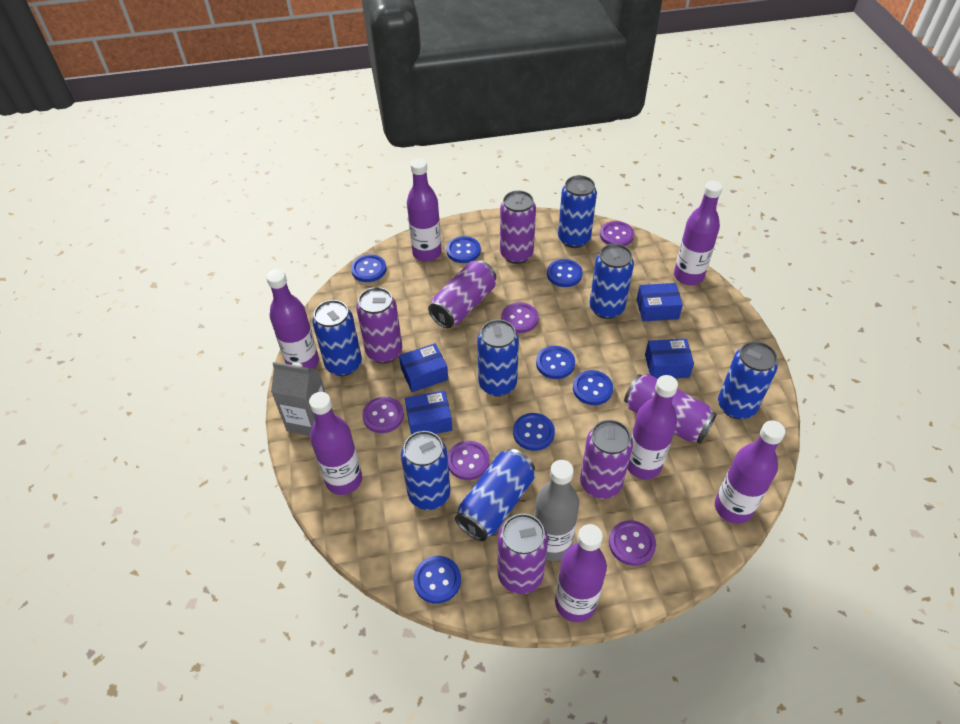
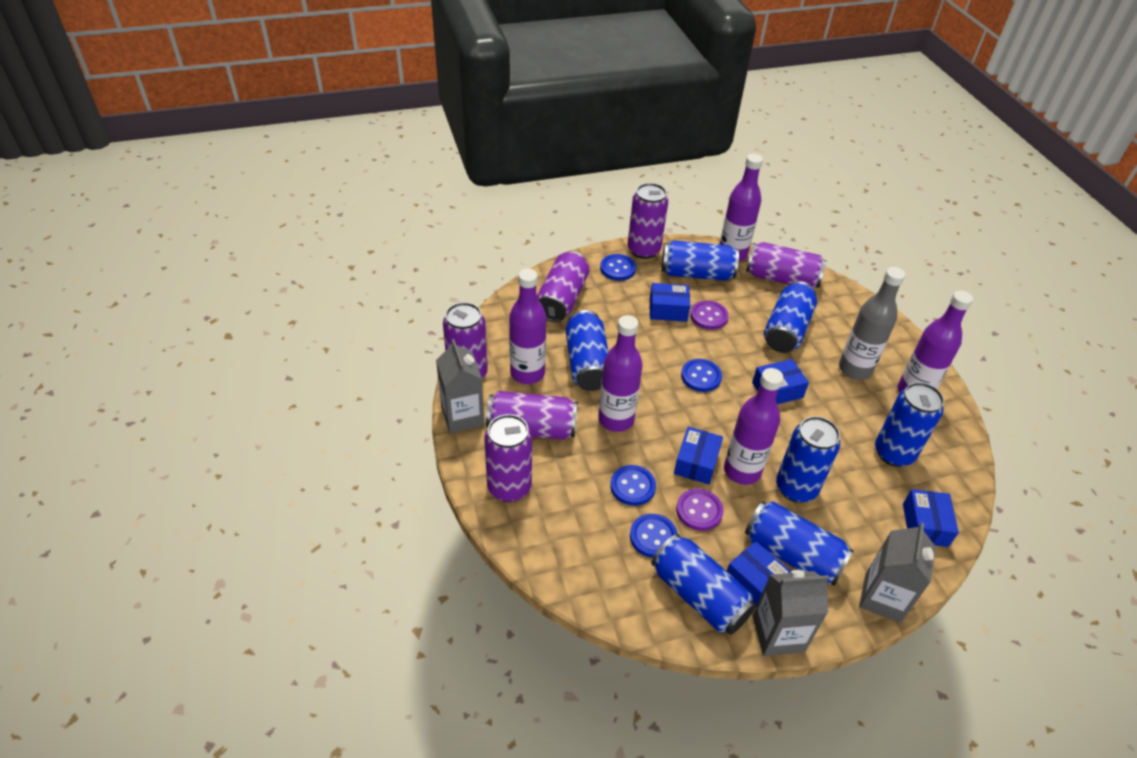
blue box: [399,343,448,392] [405,390,452,435] [637,283,683,321] [645,339,694,379] = 4 -> [650,283,690,322] [674,427,723,485] [727,541,791,606] [752,359,809,404] [903,489,959,547] = 5
blue button: [351,254,386,282] [413,556,461,604] [446,236,481,263] [513,413,555,451] [536,346,575,379] [547,259,583,287] [573,370,613,405] = 7 -> [600,254,636,281] [610,465,656,506] [630,514,678,558] [681,359,722,392] = 4
grey carton: [271,362,325,436] = 1 -> [436,339,485,434] [752,570,829,656] [859,522,936,623] = 3
purple bottle: [266,269,319,369] [309,392,362,495] [407,158,442,262] [555,524,607,622] [627,375,678,479] [674,181,723,285] [715,420,785,524] = 7 -> [509,269,546,384] [598,315,643,432] [720,154,763,261] [724,368,783,485] [897,291,973,393] = 5
purple button: [362,397,404,433] [447,441,490,480] [501,302,538,333] [600,221,634,246] [609,520,656,566] = 5 -> [676,489,724,531] [690,300,729,330] = 2

